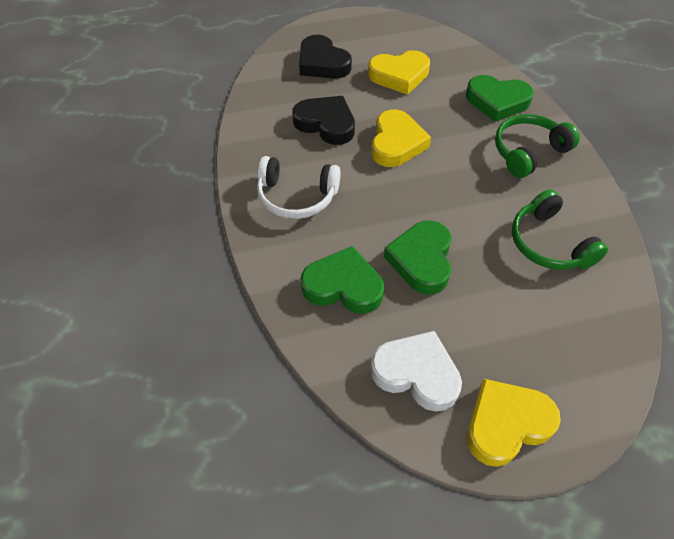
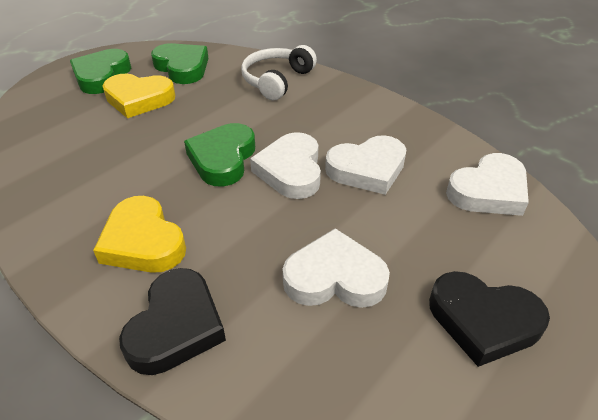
green headphones: [495,114,580,178] [512,189,608,270] = 2 -> none = 0
white heart: [371,331,462,412] = 1 -> [250,132,321,199] [283,228,390,308] [325,135,407,195] [446,153,529,216] = 4
yellow heart: [368,50,430,95] [371,110,431,167] [467,379,561,467] = 3 -> [93,196,186,273] [103,74,176,118] = 2

